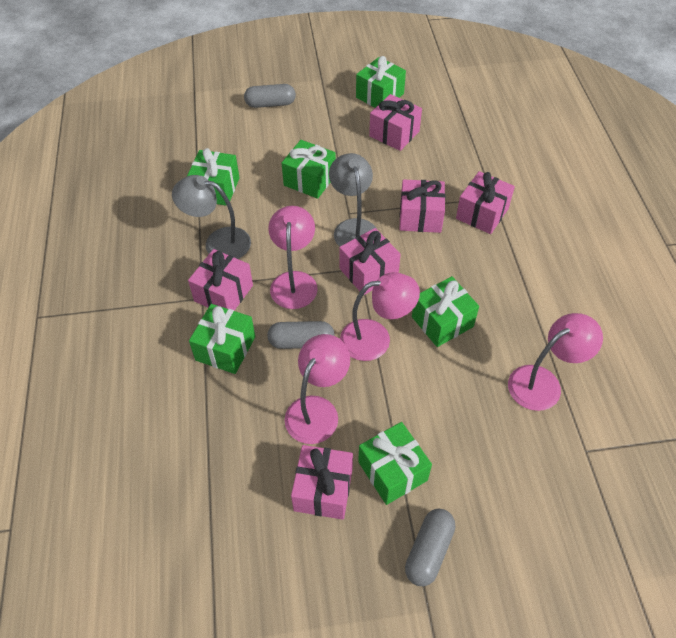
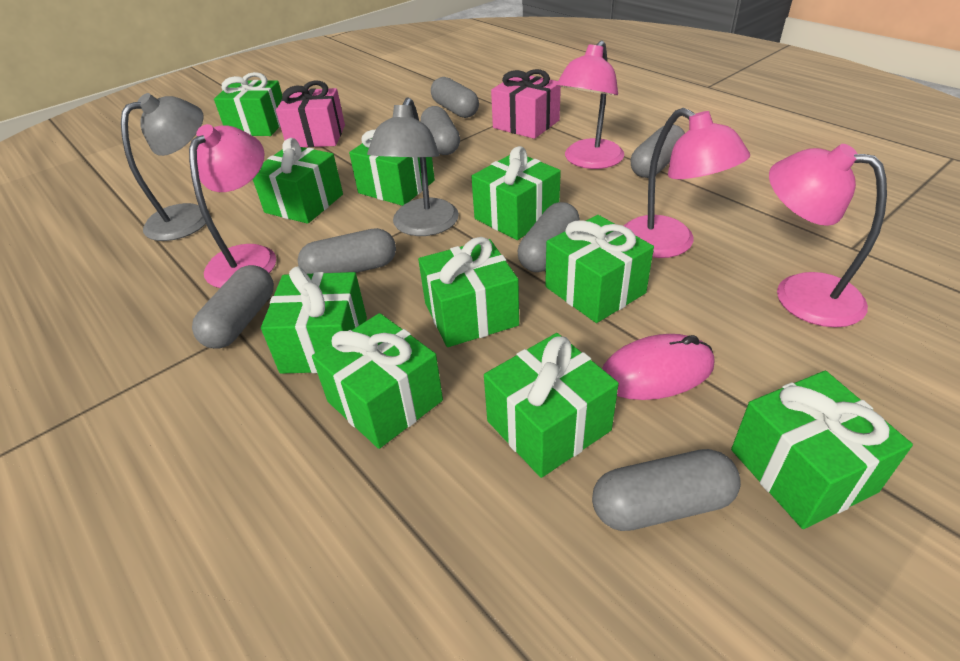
green gift: [187,148,239,206] [189,304,255,374] [282,140,336,199] [356,56,406,108] [358,422,432,505] [412,276,479,347] = 6 -> [214,72,282,136] [253,138,343,224] [261,266,367,374] [312,313,443,449] [349,130,435,206] [418,237,519,347] [471,146,561,240] [484,333,619,478] [545,215,654,323] [731,371,913,529] = 10
grey capsule: [244,84,296,108] [267,321,335,349] [405,509,455,586] = 3 -> [192,265,274,349] [298,228,396,274] [421,106,460,155] [431,77,479,118] [518,202,580,272] [592,449,741,531] [631,124,685,178] = 7
pink gift: [188,249,253,311] [291,445,353,520] [339,228,401,295] [369,94,422,151] [399,179,445,233] [456,171,515,234] = 6 -> [276,80,345,147] [491,69,561,139] = 2
pink mouse: none = 0 -> [602,334,714,400] = 1

